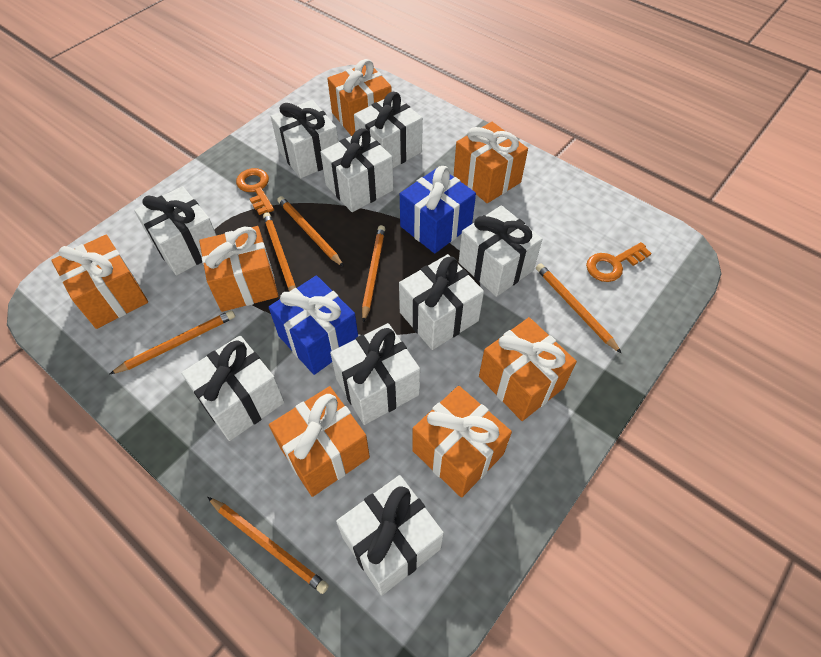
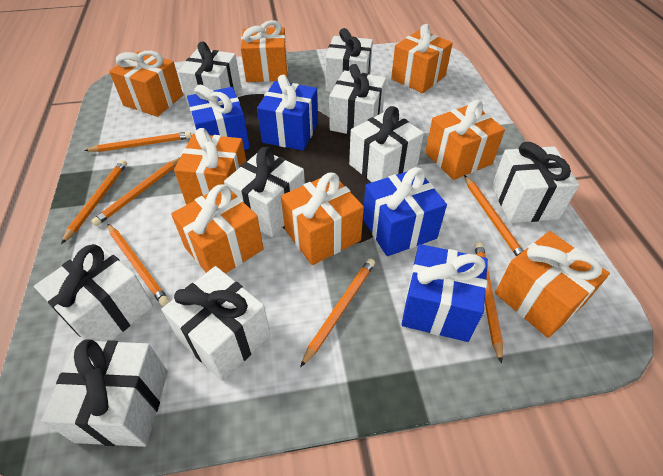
blue gift: [269,275,358,375] [400,166,476,254] = 2 -> [187,85,250,150] [257,75,318,151] [363,167,447,256] [401,244,488,342] = 4
orange gift: [51,235,148,329] [199,226,278,312] [269,386,370,497] [327,59,392,136] [412,386,512,498] [454,122,528,203] [479,317,577,421] = 7 -> [109,51,183,117] [171,184,264,274] [174,128,246,205] [241,20,288,82] [281,173,364,265] [391,24,453,93] [425,100,505,180] [495,231,610,338] = 8
orange key: [236,168,274,215] [586,242,652,282] = 2 -> none = 0
orange pencil: [109,310,235,375] [208,497,329,594] [263,212,296,291] [277,196,344,267] [362,225,385,323] [536,263,622,354] = 6 -> [61,160,127,244] [84,131,192,152] [91,158,180,226] [108,224,169,306] [300,258,375,367] [464,175,524,257] [475,242,503,364] = 7

